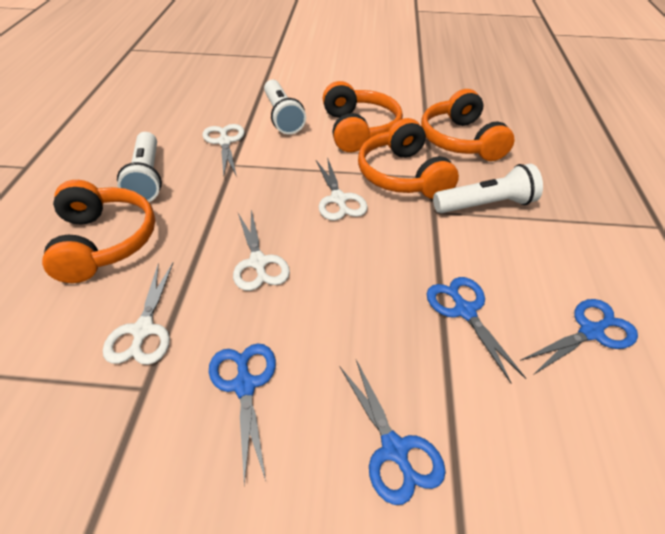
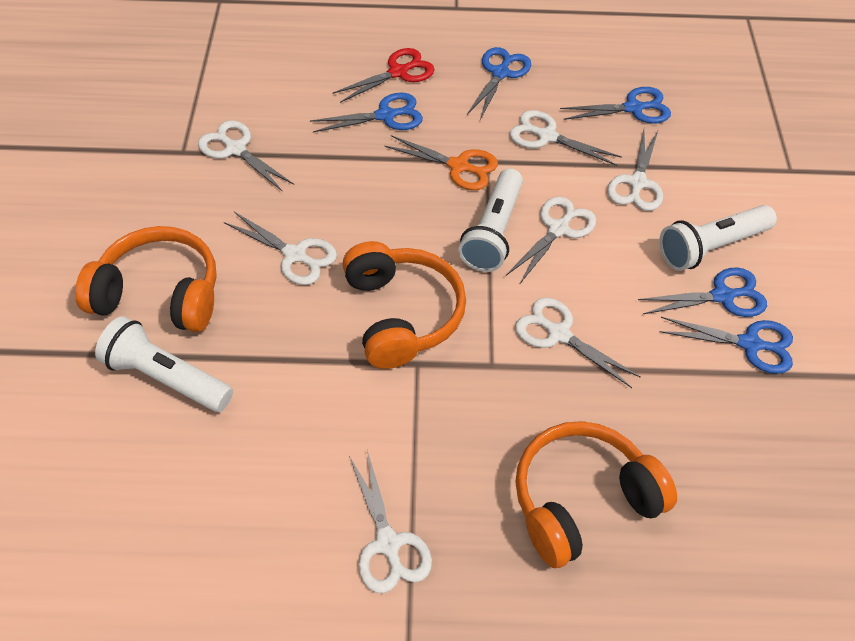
blue scissors: [209,343,276,486] [340,360,446,505] [427,277,526,384] [520,299,638,375] = 4 -> [310,92,423,132] [467,47,531,120] [560,87,671,123] [638,267,767,317] [659,317,793,374] = 5
orange headphones: [42,180,155,283] [323,81,403,152] [358,118,459,199] [421,89,515,161] = 4 -> [75,226,217,332] [342,241,466,369] [515,421,677,568] = 3
orange scissors: none = 0 -> [384,135,498,190] = 1
red scissors: none = 0 -> [333,48,435,103] = 1
white scissors: [103,263,173,365] [202,124,245,177] [233,210,290,291] [316,157,368,221] = 4 -> [198,120,294,192] [224,212,337,285] [349,450,432,593] [506,196,597,285] [510,110,622,166] [515,297,641,388] [607,129,663,211] = 7

